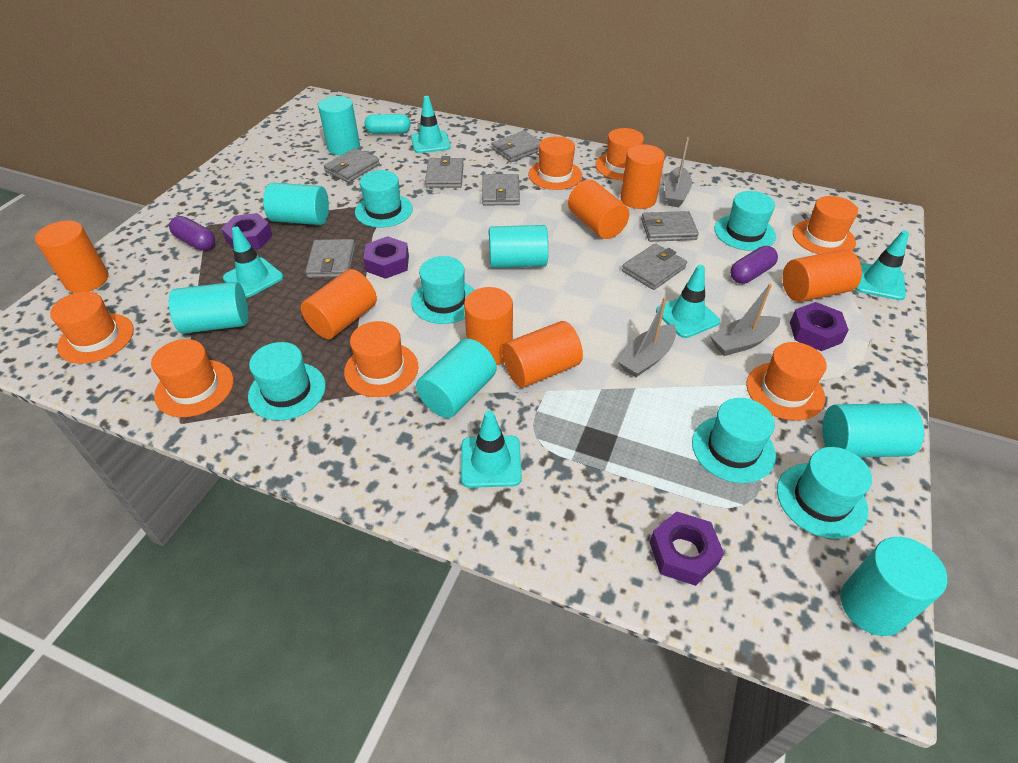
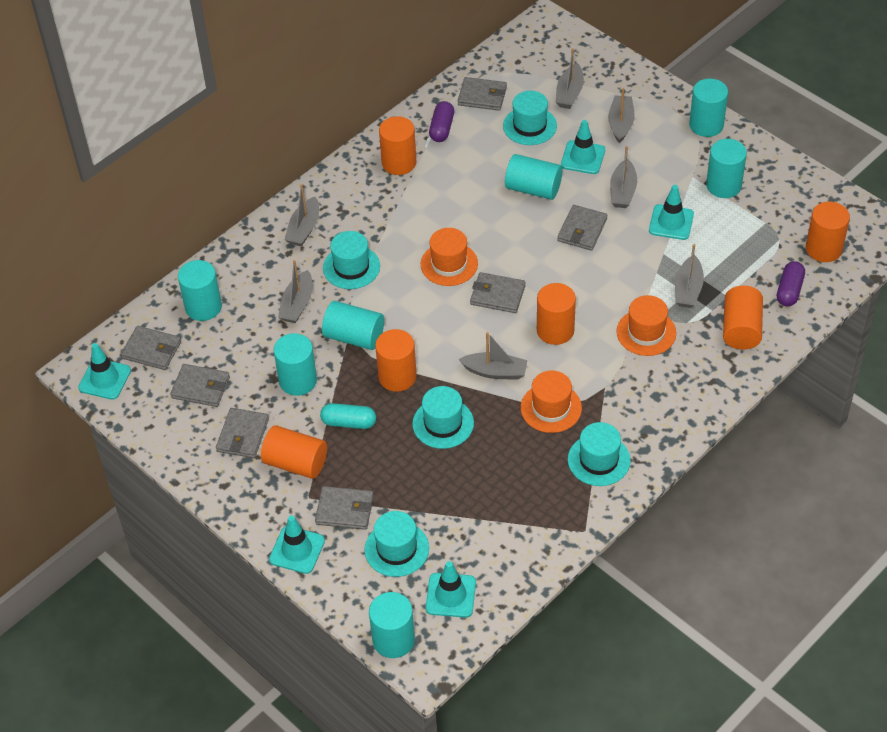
grey boat: [617,297,676,377] [664,137,692,207] [710,283,780,356] = 3 -> [278,260,313,323] [285,184,319,247] [459,332,528,380] [555,48,584,109] [608,88,635,143] [610,146,637,208] [675,244,704,308] = 7
orange cylinder: [35,221,109,293] [300,269,377,339] [464,287,513,365] [502,321,583,388] [568,179,629,239] [621,144,665,209] [783,249,862,302] = 7 -> [261,425,327,479] [375,329,417,392] [379,116,416,175] [537,283,576,345] [723,286,763,350] [806,202,850,262] = 6
orange hat: [50,292,134,364] [151,339,234,417] [344,321,418,397] [528,136,582,190] [595,128,644,180] [746,342,827,421] [793,196,858,254] = 7 -> [421,228,478,286] [521,371,582,433] [617,295,676,356] = 3
purple nut: [221,213,273,250] [363,236,409,279] [650,511,724,586] [790,302,849,351] = 4 -> none = 0
turquoise hat: [248,342,326,420] [355,170,413,228] [411,256,474,324] [692,398,776,483] [714,191,776,251] [777,447,872,539] = 6 -> [323,231,380,289] [364,511,429,577] [412,386,474,449] [503,91,557,145] [568,422,631,486] = 5

